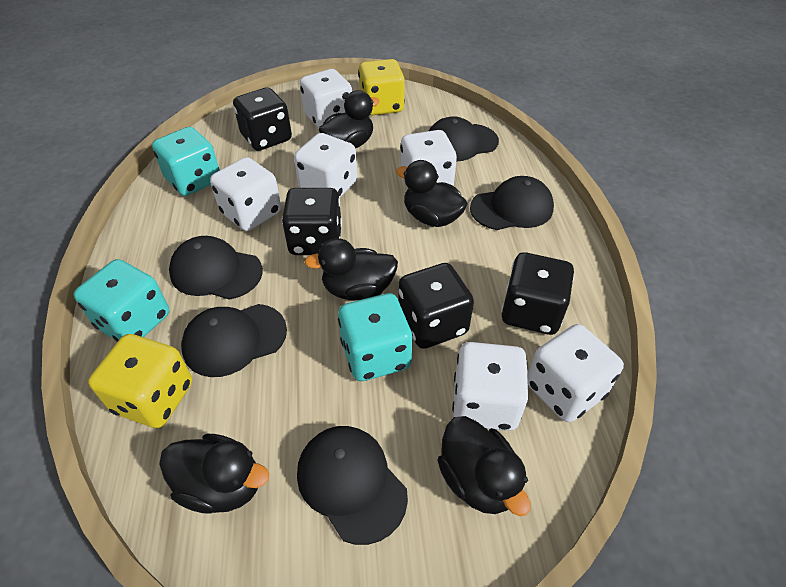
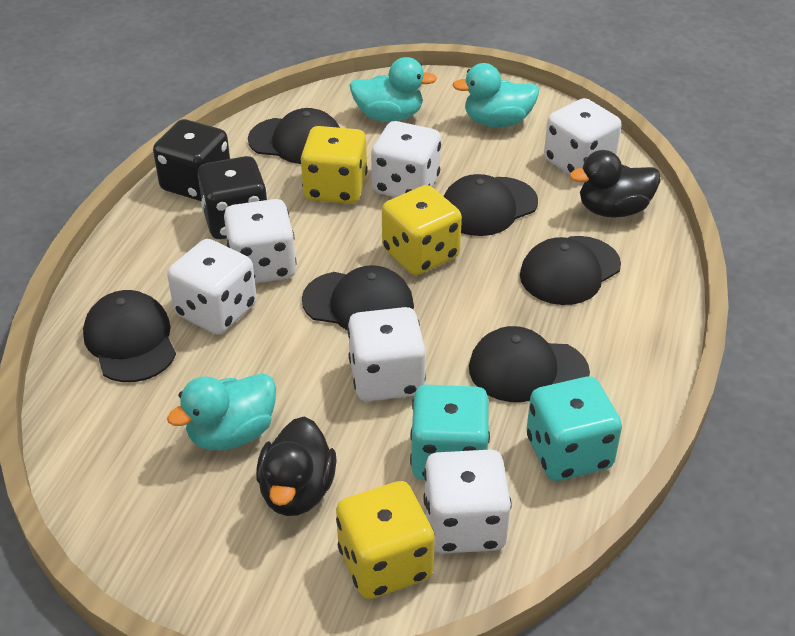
black cap: [169,236,263,300] [181,304,287,377] [297,426,408,545] [429,116,499,162] [470,176,554,230] = 5 -> [83,290,176,382] [248,108,340,164] [302,265,414,330] [444,174,538,236] [469,326,590,402] [520,236,621,305] = 6
black dice: [233,87,292,151] [282,188,342,255] [398,263,474,349] [501,252,574,335] = 4 -> [153,119,230,201] [198,156,267,239] = 2
black duck: [159,434,269,514] [304,238,398,301] [319,90,379,148] [396,160,468,227] [437,416,530,516] = 5 -> [256,417,337,516] [570,150,661,217] = 2
turquoise dice: [74,259,169,342] [152,127,220,196] [338,293,413,381] = 3 -> [410,385,490,480] [526,376,622,481] = 2
turquoise duck: none = 0 -> [167,373,276,450] [349,57,437,122] [452,63,539,127] = 3
yellow dice: [88,334,192,428] [358,59,405,115] = 2 -> [300,126,368,204] [336,481,435,599] [382,185,462,275] = 3

